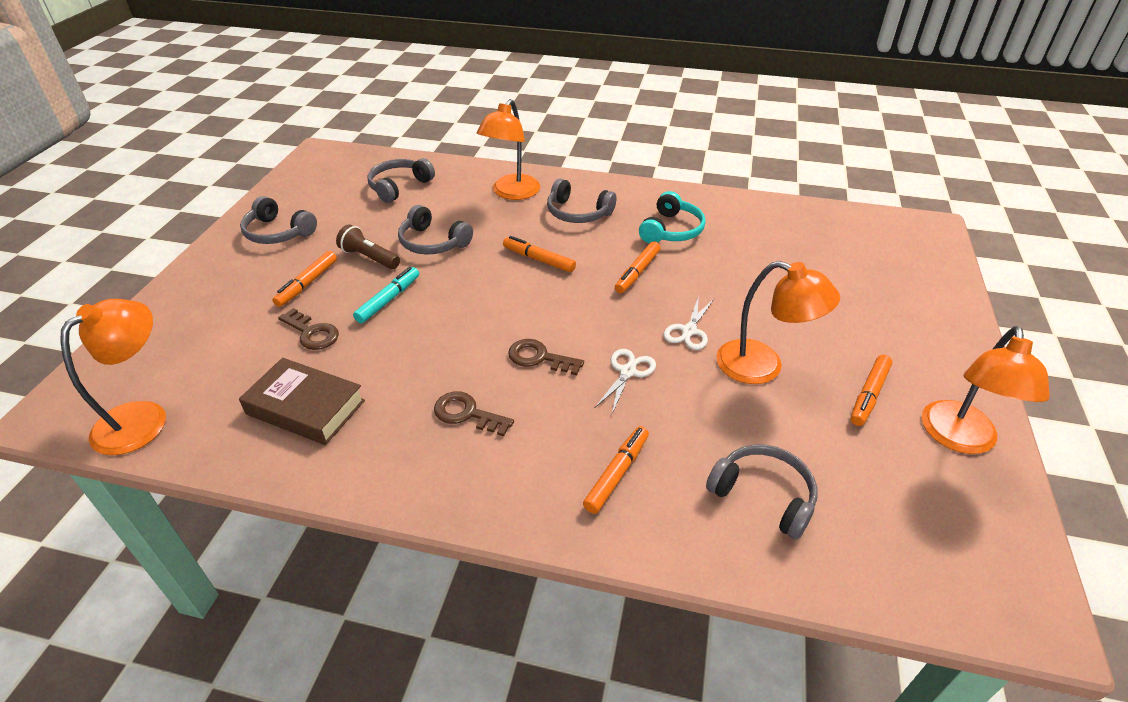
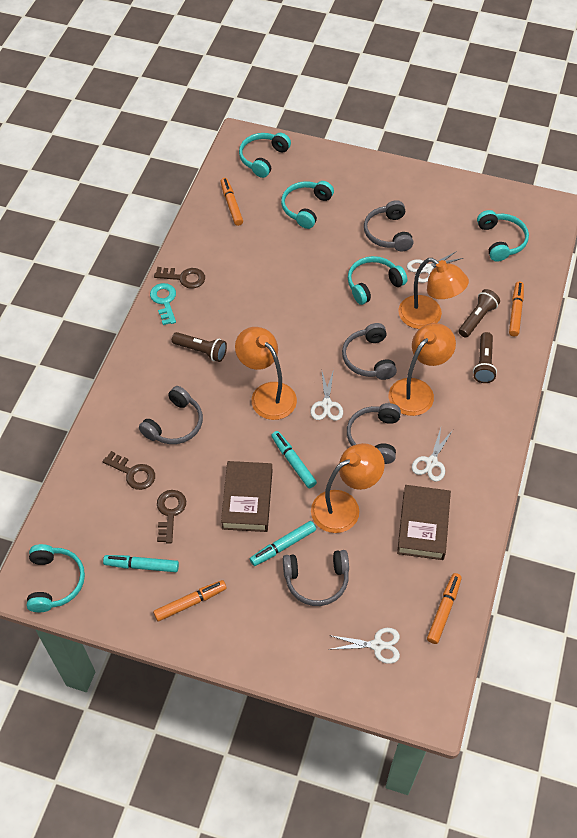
brown book: [239,358,365,445] = 1 -> [221,461,272,532] [397,485,451,560] = 2
brown flashlight: [336,224,400,269] = 1 -> [172,332,227,362] [459,289,500,338] [473,332,497,383] = 3
orange marker: [272,251,337,307] [503,236,576,273] [583,426,649,514] [615,241,661,293] [851,355,892,426] = 5 -> [153,580,227,622] [220,178,243,226] [427,573,462,644] [509,282,524,336] = 4
turquoise headphones: [639,191,706,244] = 1 -> [27,544,85,612] [239,133,291,178] [281,181,334,229] [348,256,407,305] [477,210,529,262] = 5
turquoise key: none = 0 -> [150,283,176,325] = 1
turquoise marker: [353,267,419,323] = 1 -> [103,555,179,572] [250,521,316,566] [271,431,317,488] = 3
white scissors: [595,349,656,414] [664,296,714,350] = 2 -> [310,369,343,421] [328,628,400,664] [407,251,463,283] [412,428,453,481] = 4

